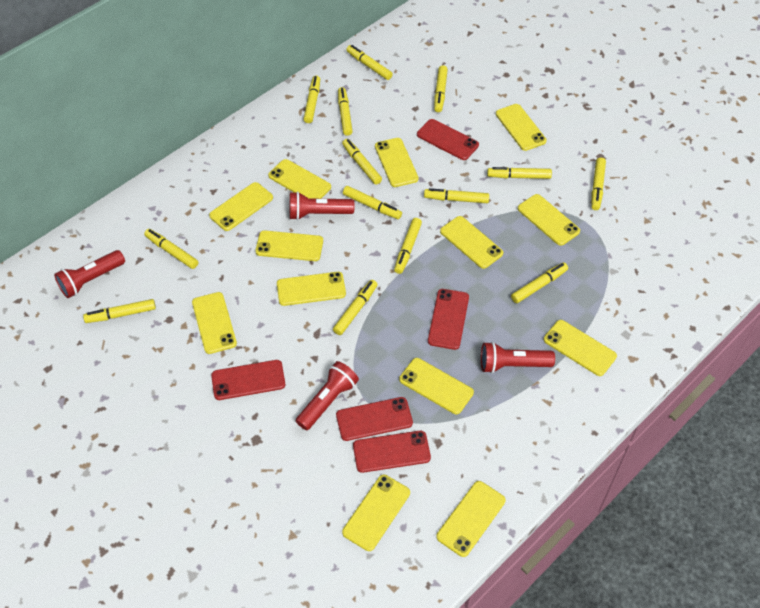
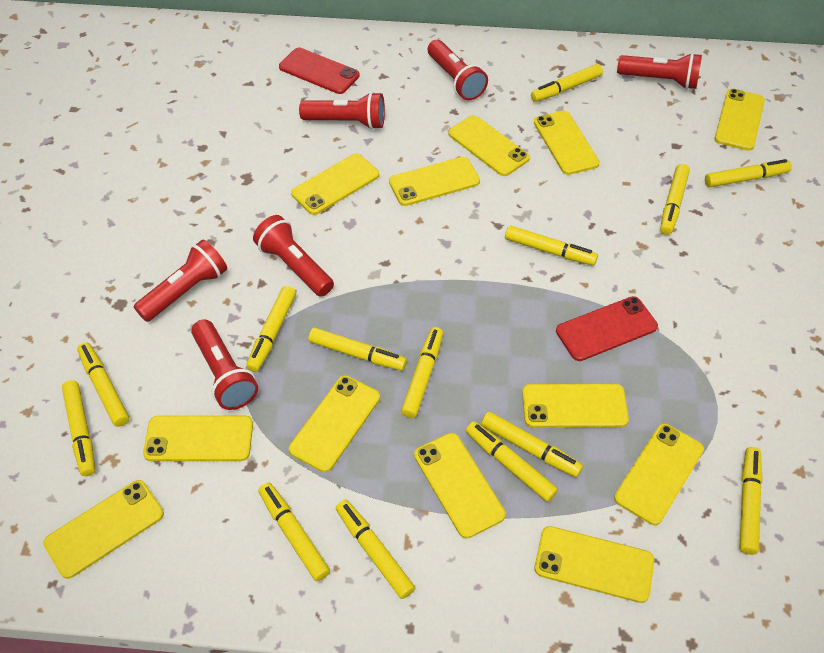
red flashlight: [54,250,125,298] [290,192,354,220] [296,361,359,430] [481,342,555,373] = 4 -> [134,240,227,322] [191,320,258,410] [253,215,334,297] [299,92,385,130] [428,40,488,100] [617,53,702,89] = 6
red phone: [211,360,285,400] [336,397,413,441] [353,431,431,473] [417,119,479,160] [428,289,469,350] = 5 -> [279,47,360,94] [556,296,658,361] = 2
yellow phone: [192,292,237,354] [209,182,273,231] [255,231,323,261] [268,159,331,199] [277,272,346,306] [342,475,410,551] [375,138,419,187] [399,358,474,414] [436,481,506,557] [440,216,503,269] [496,104,547,151] [518,194,580,246] [544,320,617,376] = 13 -> [43,480,164,579] [143,416,253,461] [289,375,380,472] [291,154,379,215] [389,157,480,206] [414,433,506,539] [448,115,530,176] [522,384,629,428] [534,111,600,175] [535,526,654,603] [614,424,704,525] [714,89,765,151] = 12

